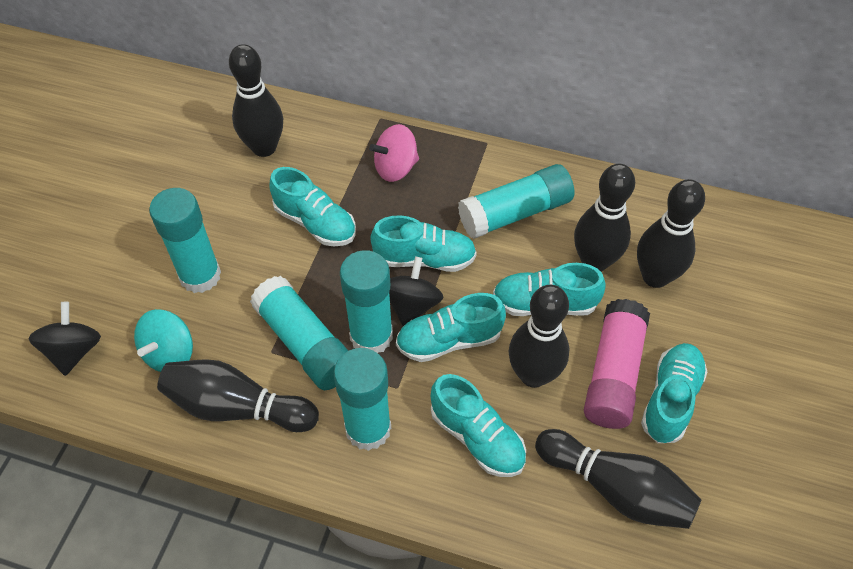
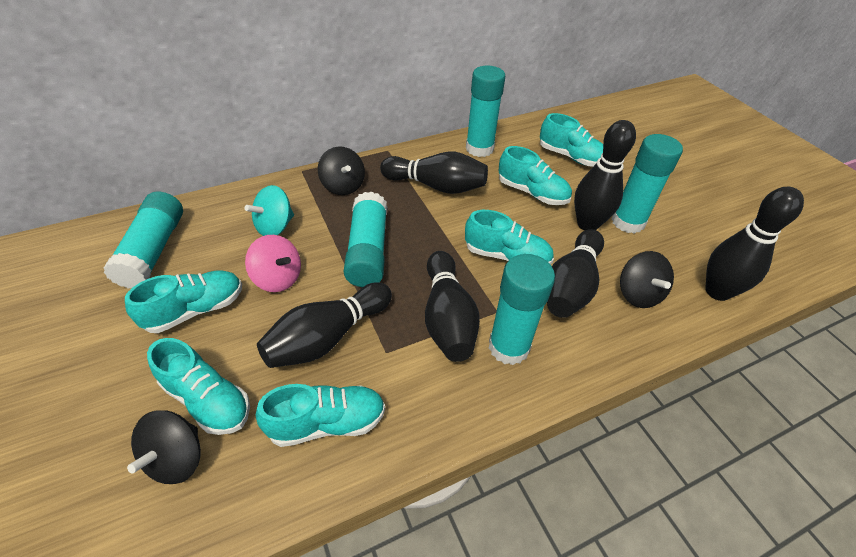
black spinning top: [28,302,101,376] [389,257,443,326] = 2 -> [127,410,201,484] [318,146,365,195] [620,251,674,308] = 3
pink glue stick: [584,299,650,429] = 1 -> none = 0

